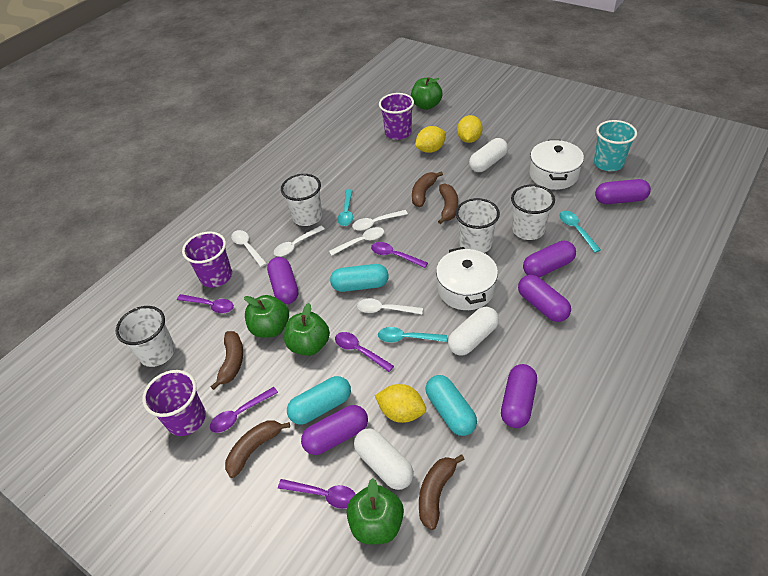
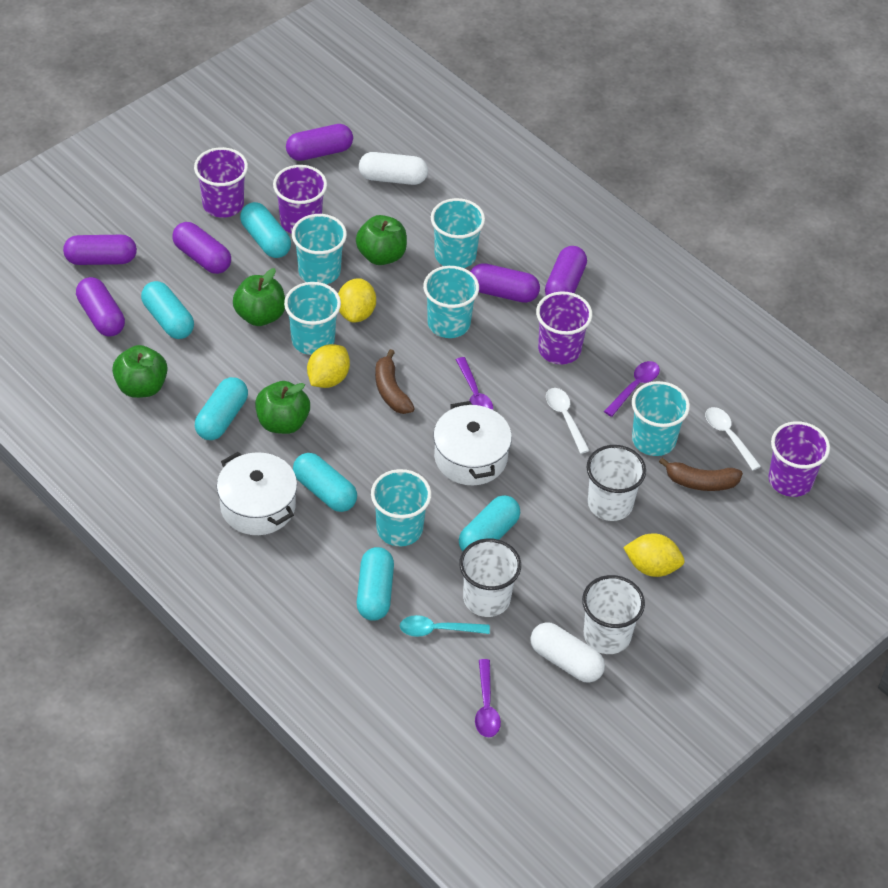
brown banana: [211,331,243,390] [225,420,290,478] [412,171,443,207] [419,454,465,530] [438,183,458,224] = 5 -> [375,349,415,414] [659,457,743,491] = 2
purple cup: [142,370,206,436] [182,232,232,288] [379,93,414,140] = 3 -> [194,147,248,218] [273,165,327,234] [536,291,592,364] [768,421,830,497] = 4
purple spoon: [177,294,234,313] [210,387,278,433] [278,479,356,509] [335,332,394,372] [371,242,428,268] = 5 -> [456,357,493,410] [475,659,501,737] [604,361,660,417] = 3
turquoise capsule: [287,376,351,425] [330,264,389,292] [425,375,477,436] = 3 -> [141,281,194,339] [195,377,248,440] [240,202,291,258] [293,453,357,512] [357,547,394,621] [459,495,520,551] = 6
turquoise cup: [594,120,637,171] = 1 -> [284,282,341,355] [292,214,347,284] [371,469,432,546] [423,266,479,338] [431,198,485,268] [632,381,690,456] = 6
turquoise spoon: [337,189,353,226] [378,327,447,342] [559,211,601,253] = 3 -> [400,615,490,637] = 1
white capsule: [354,428,414,490] [448,307,499,356] [469,138,508,172] = 3 -> [359,152,428,185] [530,622,605,683] = 2
white cup: [115,306,175,367] [281,174,322,226] [456,198,500,253] [511,185,555,240] = 4 -> [459,538,521,617] [582,575,645,654] [586,445,646,521] = 3
white spoon: [231,230,267,267] [274,226,325,256] [329,227,384,256] [352,210,408,231] [357,299,423,314] = 5 -> [546,388,590,454] [705,407,761,470] = 2

